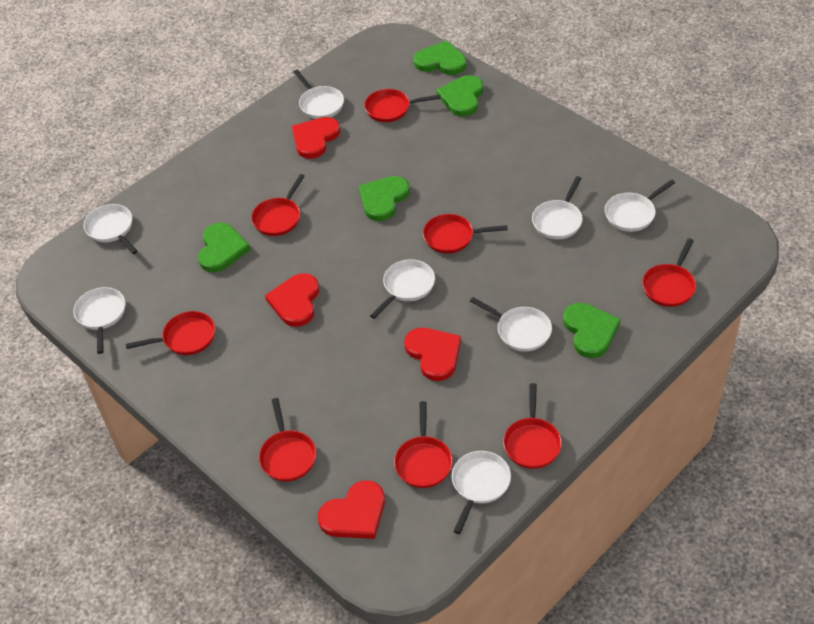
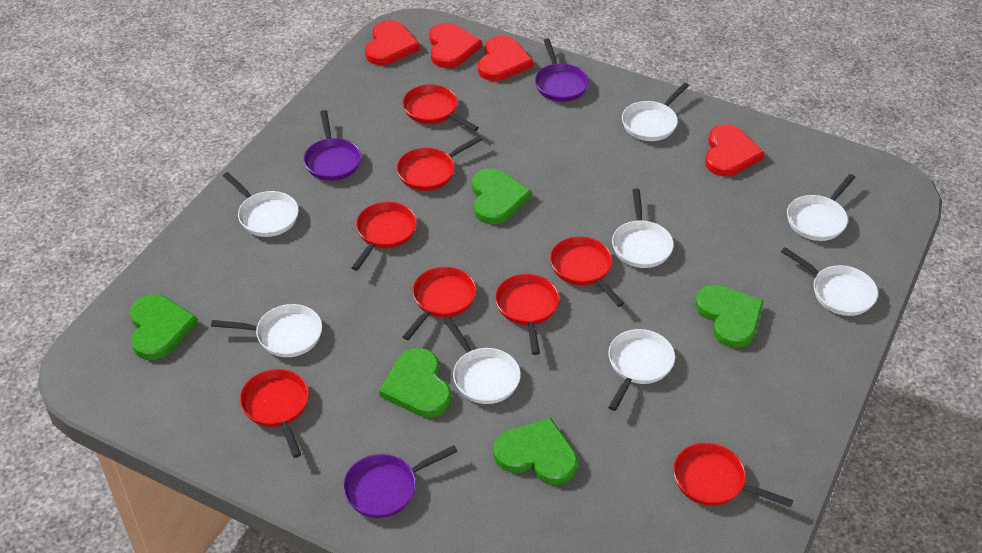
purple pan: none = 0 -> [303,110,361,181] [343,445,458,518] [535,38,589,102] = 3

